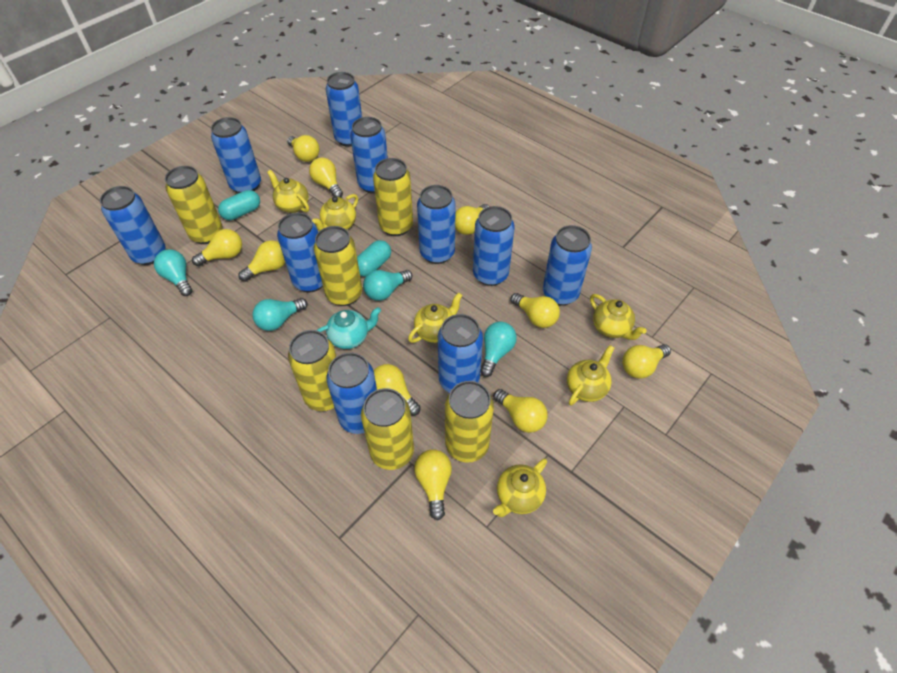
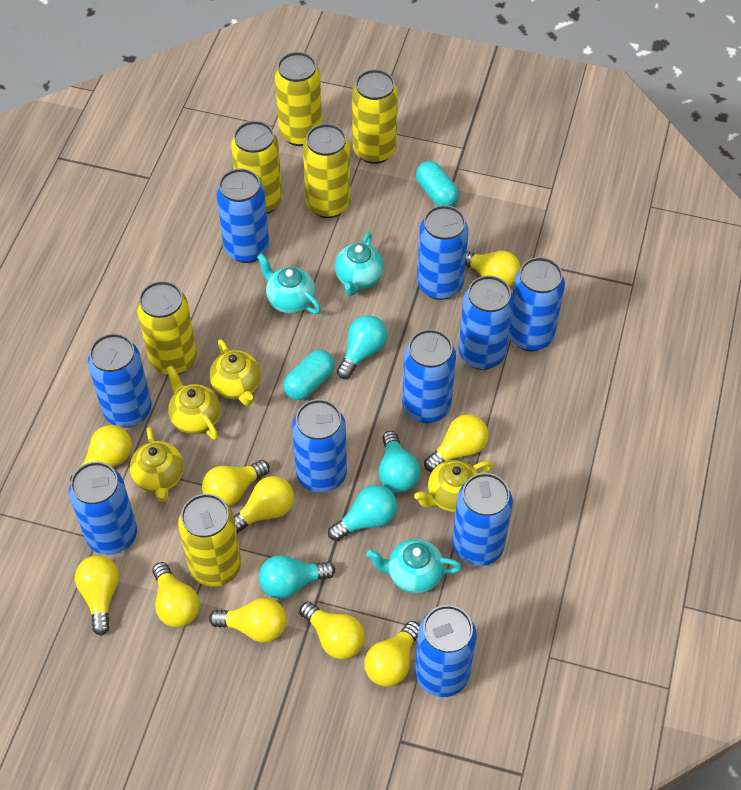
turquoise teapot: [316,307,381,349] = 1 -> [257,253,321,314] [335,232,384,296] [367,539,462,594] = 3
yellow teapot: [267,170,309,213] [312,194,358,231] [408,292,463,343] [493,459,547,517] [567,345,614,406] [590,294,646,340] = 6 -> [130,427,184,502] [166,365,221,440] [209,339,261,406] [414,460,492,512] = 4

